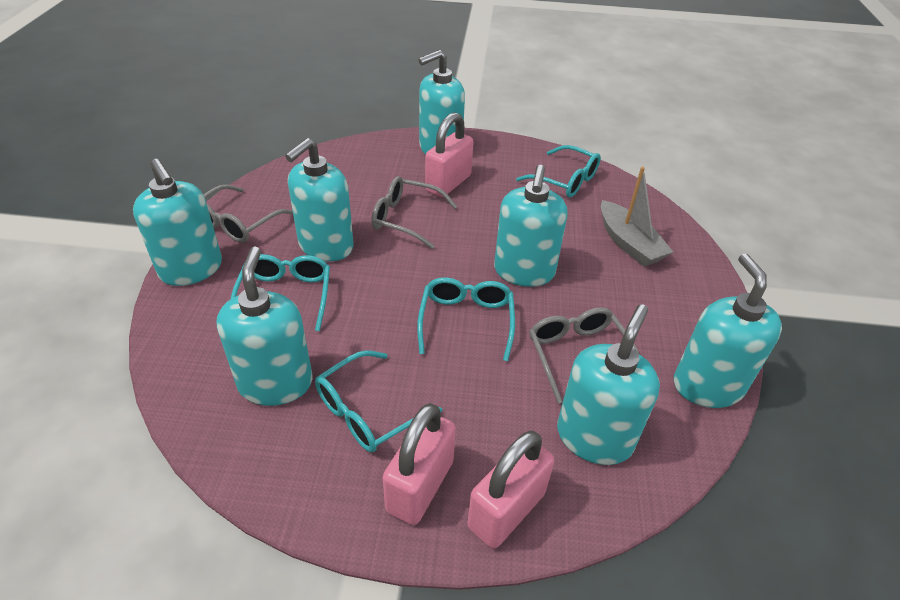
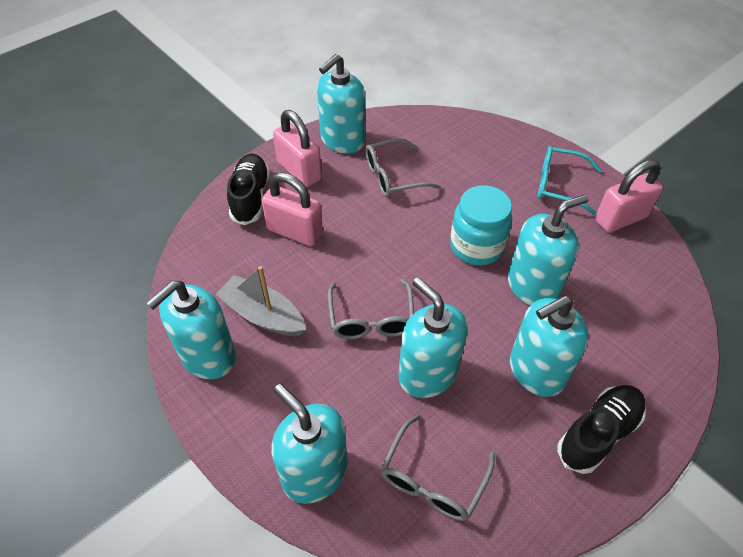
black shoe: none = 0 -> [227,153,270,225] [557,385,646,474] = 2
turquoise glasses: [231,254,330,331] [315,350,442,453] [417,277,515,361] [516,145,601,197] = 4 -> [538,146,602,216] = 1
turquoise jar: none = 0 -> [450,185,512,266] = 1
turquoise soap dispenser: [133,159,222,286] [217,246,313,406] [285,138,354,261] [418,50,465,154] [494,165,568,287] [557,304,660,465] [674,253,782,408] = 7 -> [146,281,236,380] [271,384,348,504] [317,54,365,154] [399,277,468,398] [508,194,589,305] [510,296,589,397] = 6

